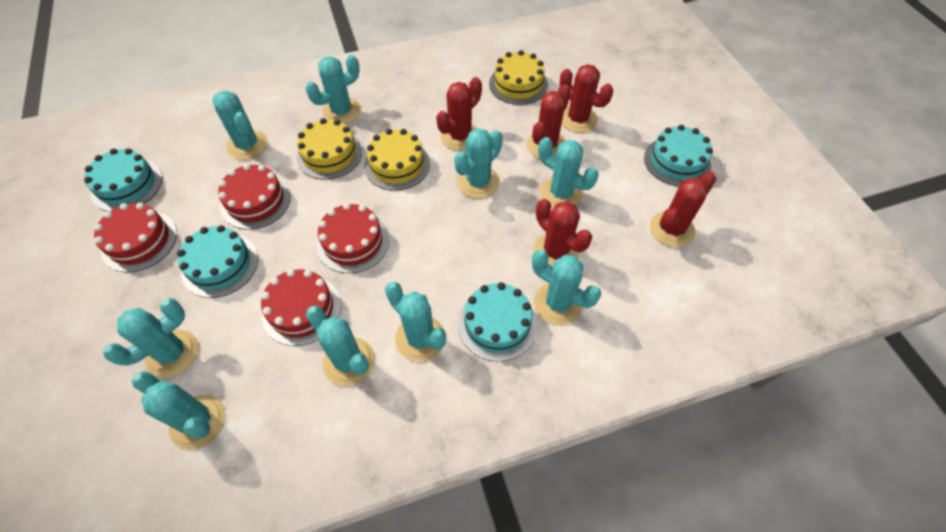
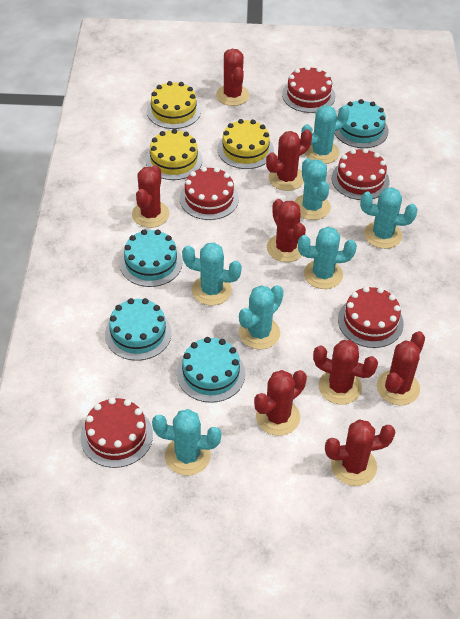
red cactus: [436,77,482,151] [526,84,571,158] [533,199,592,267] [559,64,613,133] [650,171,716,248] = 5 -> [132,165,170,228] [216,49,250,106] [254,370,307,436] [266,129,312,191] [267,199,306,262] [313,340,378,404] [325,420,396,486] [377,331,425,405] = 8
red cake: [94,203,177,272] [218,164,291,230] [261,269,341,346] [316,203,389,273] = 4 -> [80,397,153,468] [180,167,239,220] [282,66,335,113] [332,148,389,200] [338,286,404,348] = 5
turquoise cactus: [103,298,198,378] [132,371,226,450] [213,91,268,160] [305,55,361,124] [306,306,375,386] [385,282,446,362] [454,128,503,198] [532,250,601,325] [538,137,599,208] = 9 -> [152,409,222,475] [182,242,242,305] [239,285,284,349] [294,158,331,220] [298,227,357,289] [301,105,349,164] [360,187,417,249] = 7

